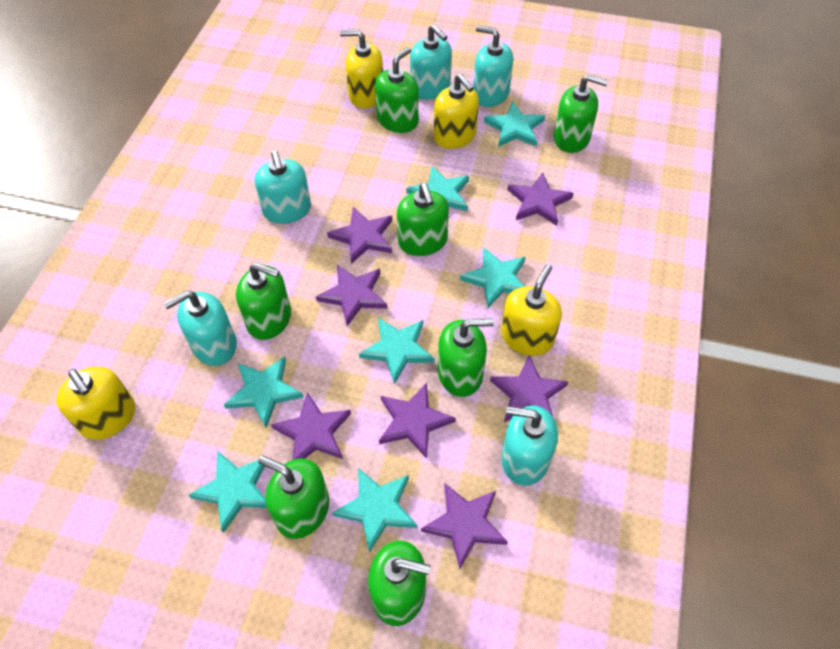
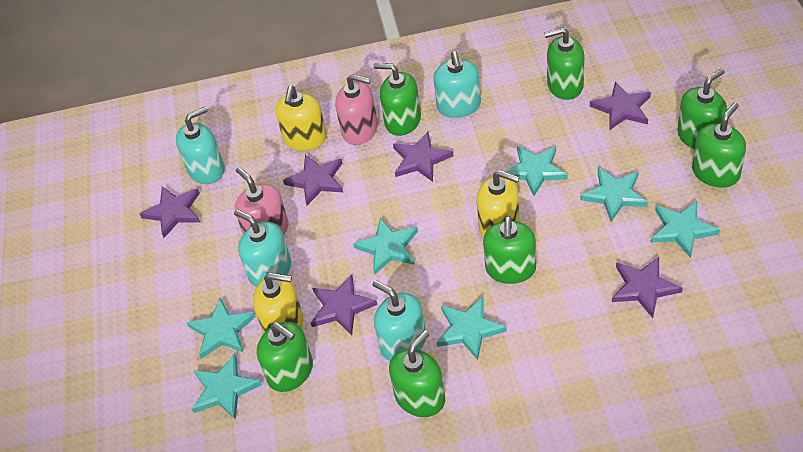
pink soap dispenser: none = 0 -> [235,167,289,235] [335,74,378,145] = 2
purple star: [271,392,351,460] [316,265,387,326] [327,207,392,264] [379,383,456,459] [421,483,508,569] [490,355,568,422] [508,172,574,226] = 7 -> [139,187,201,238] [283,155,343,205] [311,275,377,335] [393,132,453,182] [590,82,651,130] [612,257,683,318] = 6
turquoise soap dispenser: [164,291,237,366] [255,151,311,224] [410,24,452,100] [473,25,513,107] [501,405,558,486] = 5 -> [176,107,225,184] [234,209,291,287] [372,280,426,361] [433,51,481,118] = 4
yellow soap dispenser: [56,367,135,440] [340,30,383,109] [434,74,479,149] [501,264,562,356] = 4 -> [253,273,304,334] [275,85,327,151] [476,170,520,238] = 3

